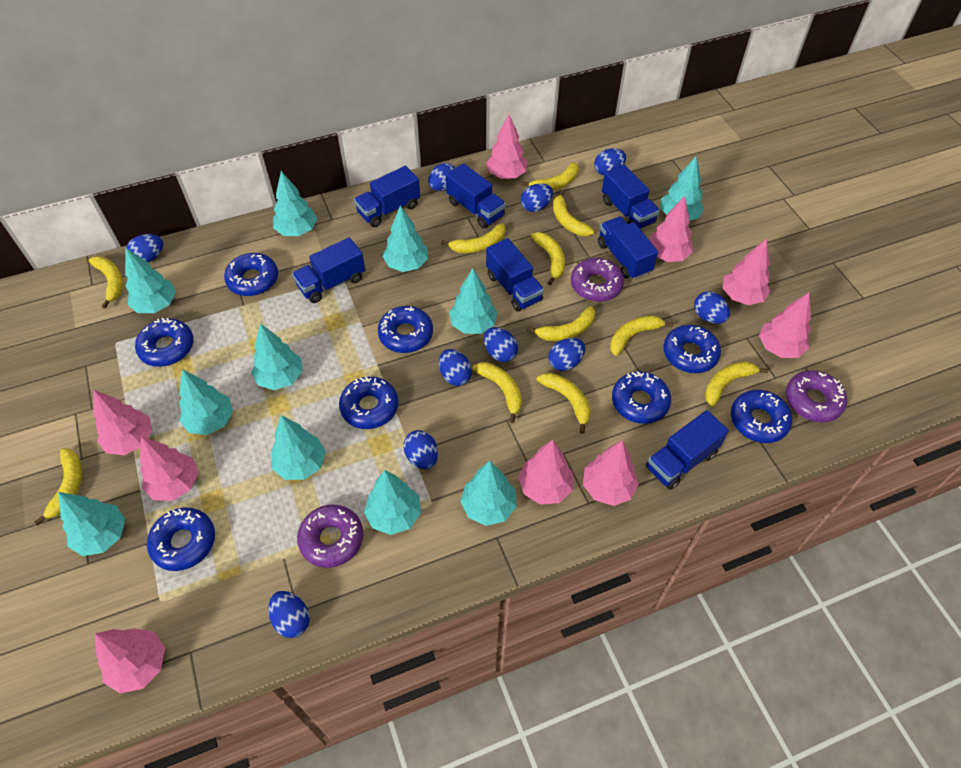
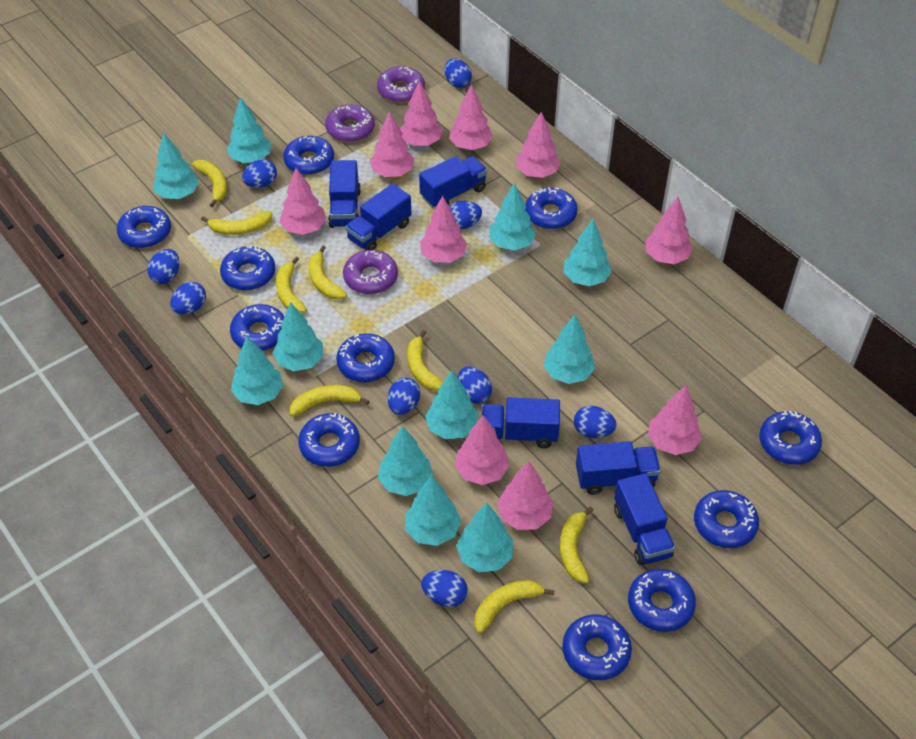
blue donut: [135,318,193,367] [147,508,215,571] [224,253,278,296] [339,376,398,429] [378,306,433,353] [612,371,671,424] [663,325,721,373] [731,389,792,443] = 8 -> [117,206,171,248] [220,245,275,291] [230,304,284,351] [283,136,334,175] [298,413,360,467] [336,333,395,382] [525,187,578,229] [562,614,632,680] [628,569,696,632] [694,490,759,548] [759,411,822,465] = 11
blue egg: [126,234,163,263] [268,591,310,638] [403,430,438,469] [428,163,455,191] [439,349,472,386] [484,327,518,362] [521,184,553,212] [548,338,585,371] [594,148,626,175] [694,291,730,324] = 10 -> [147,249,179,284] [170,282,206,314] [242,159,277,188] [388,378,420,415] [421,570,468,607] [444,59,472,88] [449,201,482,229] [458,366,492,404] [574,406,617,438] = 9
blue truck: [292,237,365,303] [354,166,420,227] [446,163,506,228] [486,238,544,312] [598,217,658,279] [602,165,660,229] [646,410,729,490] = 7 -> [328,160,361,228] [345,184,411,250] [419,156,487,208] [481,398,560,448] [576,441,661,495] [614,473,675,565] = 6
pink tree: [93,390,152,455] [95,628,165,693] [140,436,199,501] [486,114,528,179] [518,440,573,505] [583,440,639,506] [649,196,693,262] [723,239,771,305] [759,292,811,358] = 9 -> [280,168,326,235] [370,111,414,177] [400,80,443,146] [420,196,467,263] [449,84,493,150] [455,415,510,485] [497,461,553,530] [516,112,560,178] [645,197,693,264] [648,385,702,455] = 10
yellow banana: [34,448,82,525] [88,256,123,309] [441,223,506,253] [472,362,522,423] [522,162,579,191] [527,306,595,341] [531,232,565,285] [537,373,591,434] [553,190,594,236] [610,315,674,356] [705,362,769,407] = 11 -> [192,160,227,207] [201,211,272,235] [276,257,307,313] [290,385,370,417] [309,246,347,299] [407,330,443,391] [475,580,555,633] [560,507,593,583] = 8

